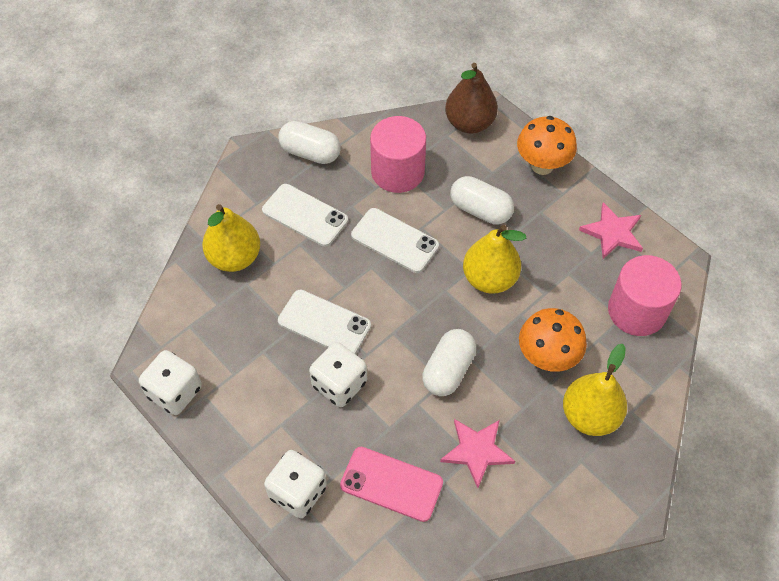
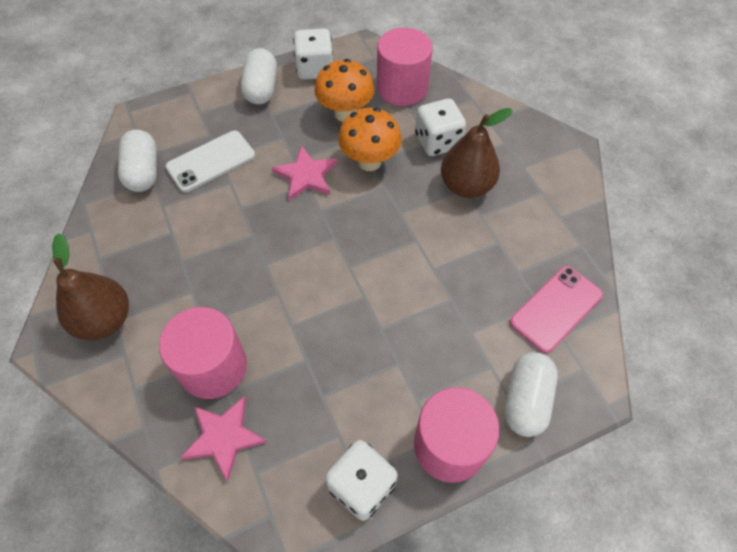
brown pear: [445,63,498,134] = 1 -> [52,233,129,340] [441,108,513,198] = 2
pink cylinder: [370,116,426,193] [608,255,682,336] = 2 -> [159,307,247,399] [377,28,433,106] [414,387,500,483] = 3
white phone: [262,184,348,247] [278,290,371,354] [351,208,439,273] = 3 -> [165,131,255,192] = 1
yellow pear: [202,204,260,272] [463,225,526,294] [563,344,627,436] = 3 -> none = 0

